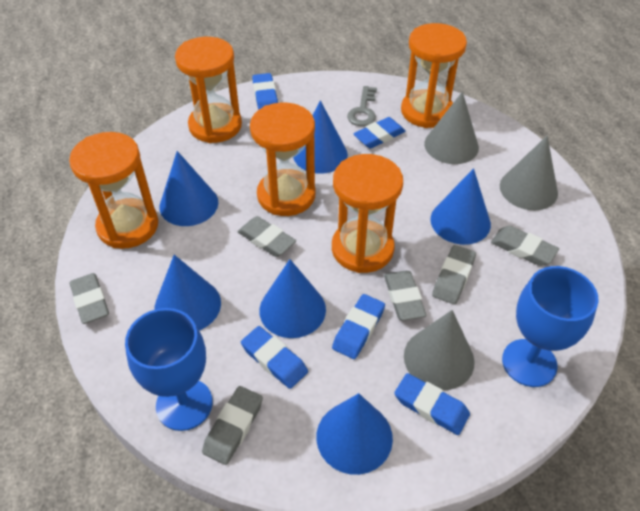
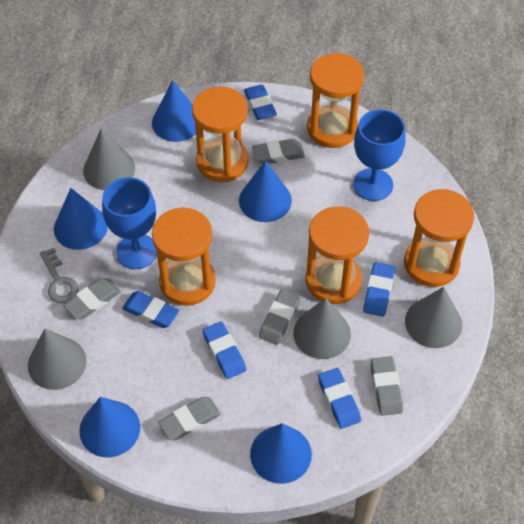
blue cone: [154,255,221,331] [159,151,218,226] [259,259,326,338] [293,100,348,174] [316,393,393,475] [430,168,491,245] = 6 -> [54,188,108,250] [79,397,140,457] [152,80,196,142] [239,160,292,222] [250,423,312,484] = 5
grey cone: [404,310,475,390] [424,92,479,164] [500,136,558,210] = 3 -> [28,328,87,390] [83,129,135,190] [293,298,351,359] [405,287,462,348] = 4
grey eraser: [69,273,109,324] [202,386,263,465] [238,216,296,257] [384,271,426,321] [432,245,476,304] [491,226,559,266] = 6 -> [63,278,121,319] [158,397,221,440] [252,139,305,164] [259,289,301,345] [371,356,403,416] = 5

